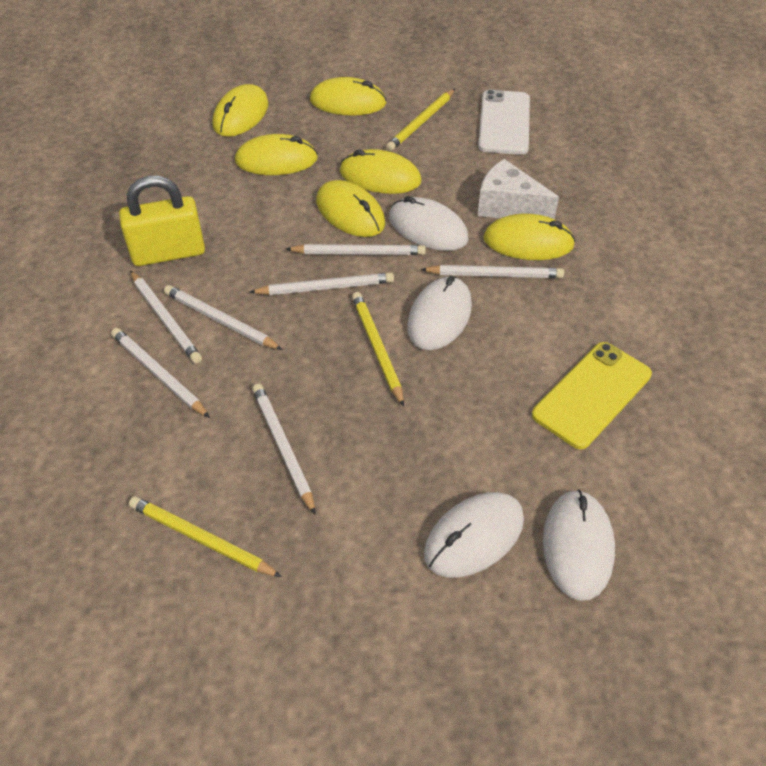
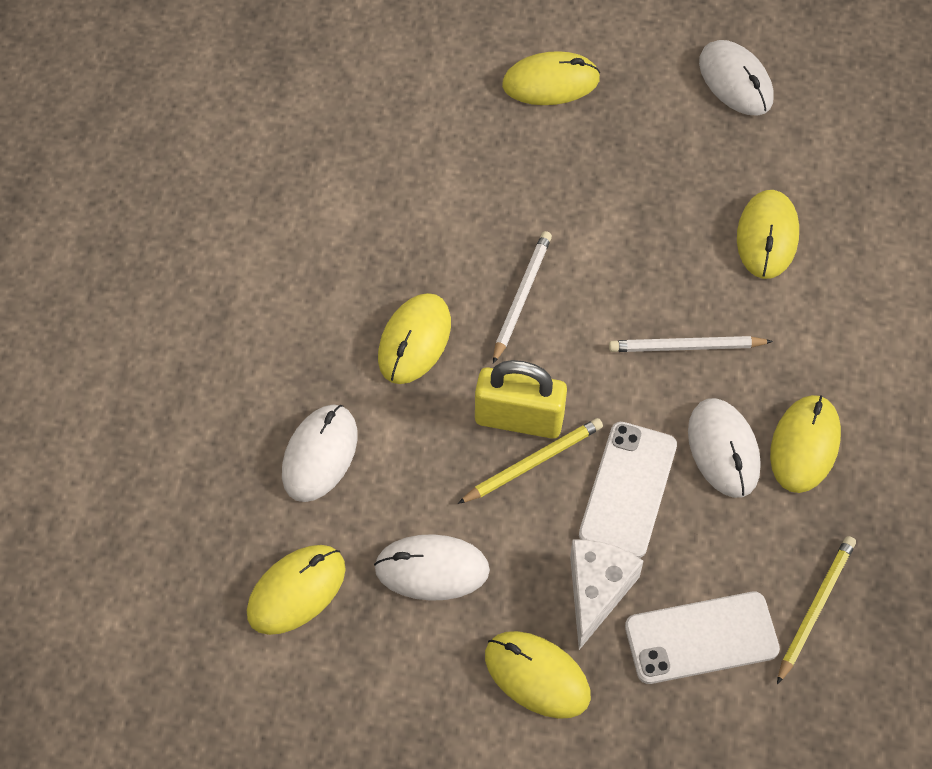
white pencil: [111,328,210,418] [130,270,202,364] [164,285,283,350] [250,273,394,295] [252,383,316,515] [286,244,426,255] [420,265,564,278] = 7 -> [493,231,552,364] [609,336,773,352] = 2
white phone: [478,89,530,155] = 1 -> [579,422,677,558] [625,592,780,684] = 2
yellow pencil: [129,496,282,577] [352,292,404,407] [386,89,455,151] = 3 -> [458,418,603,504] [777,536,856,684] = 2
yellow phone: [532,342,652,449] = 1 -> none = 0

